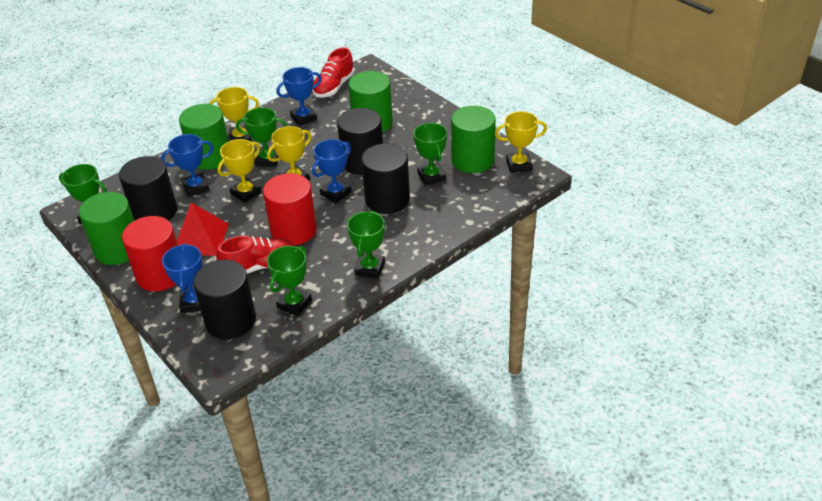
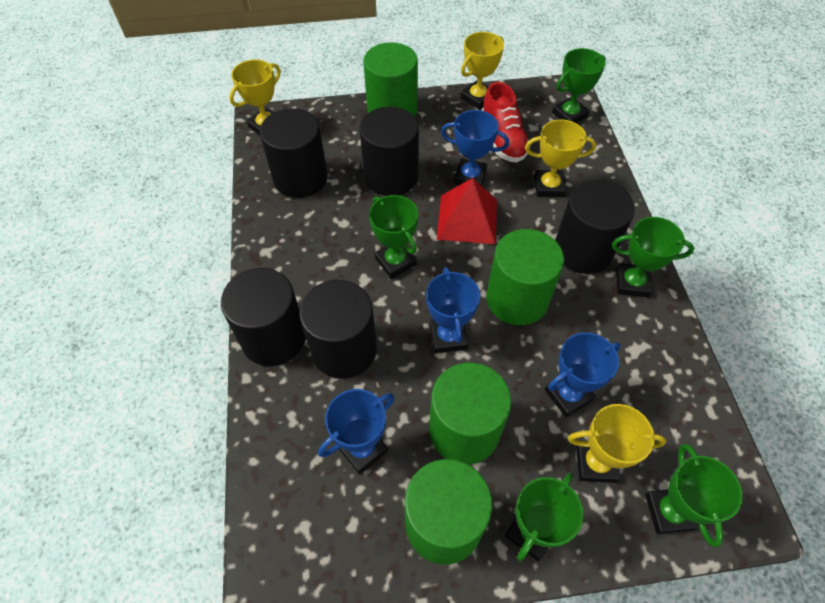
black cylinder: [119,156,177,221] [193,260,256,339] [337,108,383,175] [361,144,410,214] = 4 -> [221,268,306,366] [260,108,328,198] [299,280,377,379] [359,107,419,196] [555,180,635,274] = 5
red cylinder: [122,216,178,291] [263,173,317,246] = 2 -> none = 0
red shoe: [217,236,294,274] [312,47,355,98] = 2 -> [482,82,531,163] = 1

